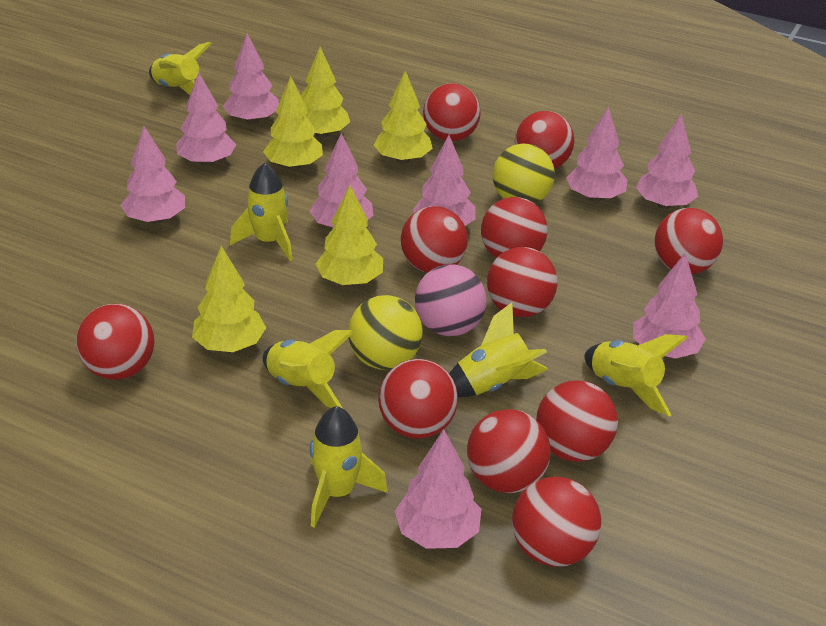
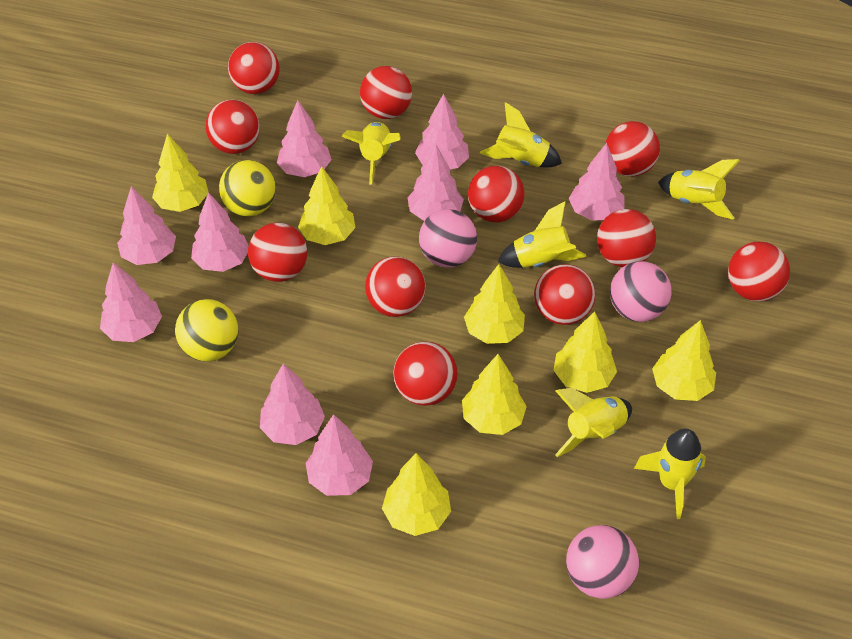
pink ball: [415,264,487,336] = 1 -> [419,209,477,268] [566,525,639,599] [610,261,672,322] = 3
yellow tree: [192,246,266,352] [263,76,323,170] [301,47,350,138] [316,185,383,286] [373,71,433,164] = 5 -> [152,134,209,212] [298,166,356,245] [382,453,451,536] [462,354,527,435] [464,264,525,344] [553,311,617,393] [652,320,716,401] = 7

